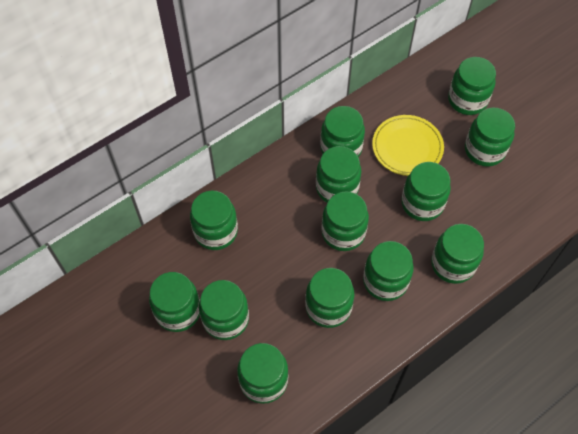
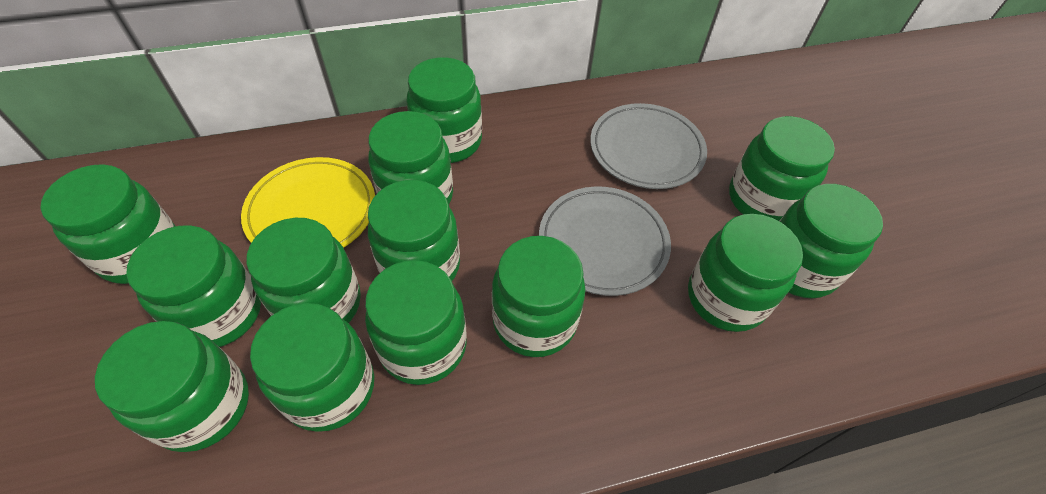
grey plate: none = 0 -> [539,186,671,296] [590,103,707,189] = 2

